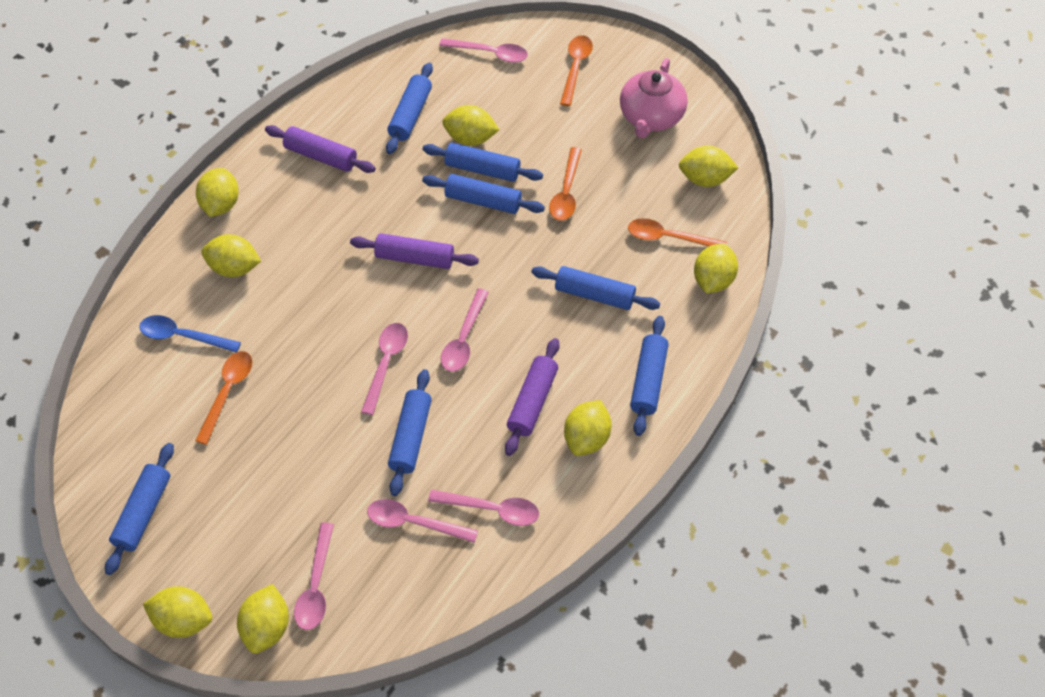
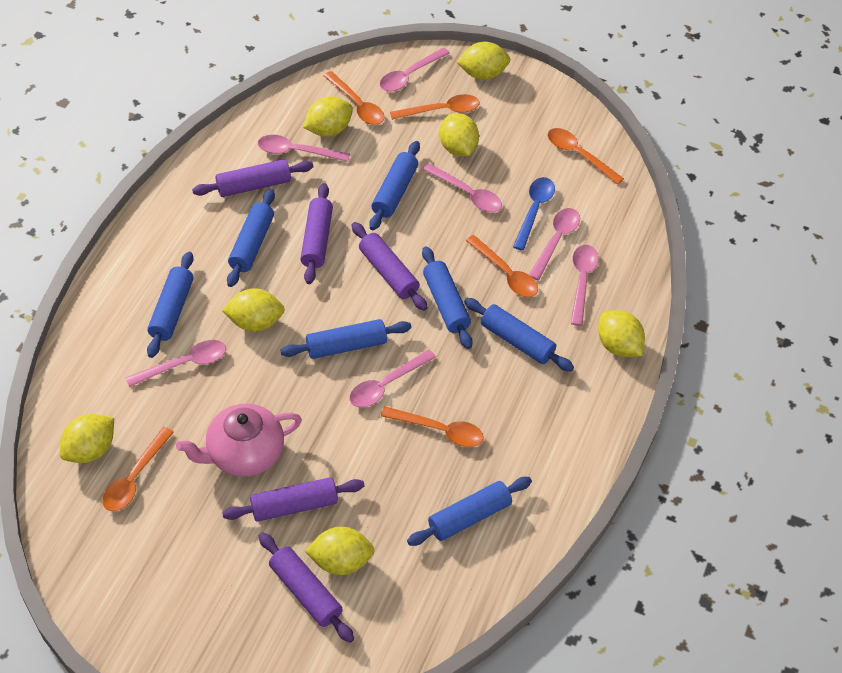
orange spoon: [195,351,252,445] [549,147,582,221] [560,35,593,106] [628,218,727,247] = 4 -> [102,427,174,511] [324,71,384,125] [381,406,484,447] [390,94,479,120] [466,235,538,297] [548,128,624,185] = 6
pink spoon: [294,522,334,630] [361,323,408,415] [367,499,478,543] [428,490,539,526] [439,38,528,63] [441,288,489,372] = 6 -> [125,340,226,387] [258,135,350,162] [349,349,436,407] [380,47,450,91] [422,163,502,212] [529,208,580,280] [571,245,599,326] = 7
purple rolling pin: [265,125,376,173] [350,233,479,269] [505,338,559,456] = 3 -> [192,159,313,197] [222,477,365,522] [259,532,354,643] [300,183,333,284] [352,222,428,311] = 5
yellow lemon: [143,586,212,638] [196,168,239,217] [201,234,261,277] [237,584,289,654] [442,105,499,146] [564,400,612,456] [679,145,738,187] [694,244,738,293] = 8 -> [60,414,114,463] [222,288,285,332] [303,97,353,137] [305,526,375,575] [439,113,479,156] [457,42,510,80] [598,310,645,357] = 7

